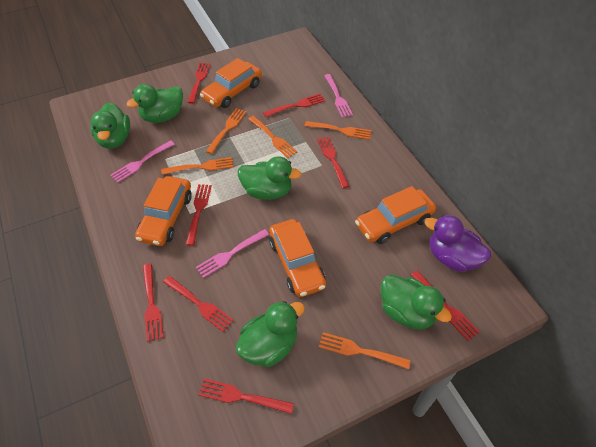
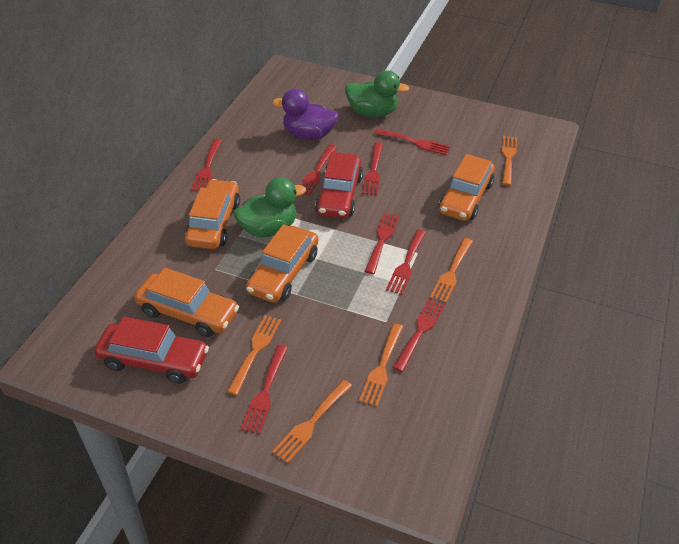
green duck: [90,103,130,149] [126,84,183,123] [236,301,305,367] [238,156,301,200] [381,275,452,329] = 5 -> [234,177,306,237] [345,70,409,117] = 2
pink fork: [110,140,175,183] [196,229,269,278] [324,74,353,117] = 3 -> none = 0
red car: none = 0 -> [95,317,209,384] [315,152,363,219] = 2

